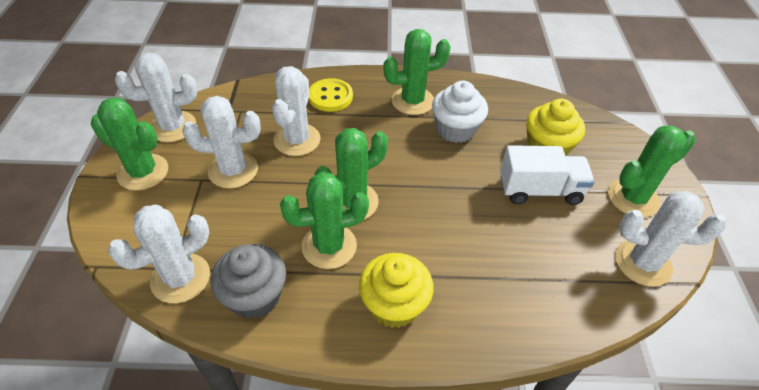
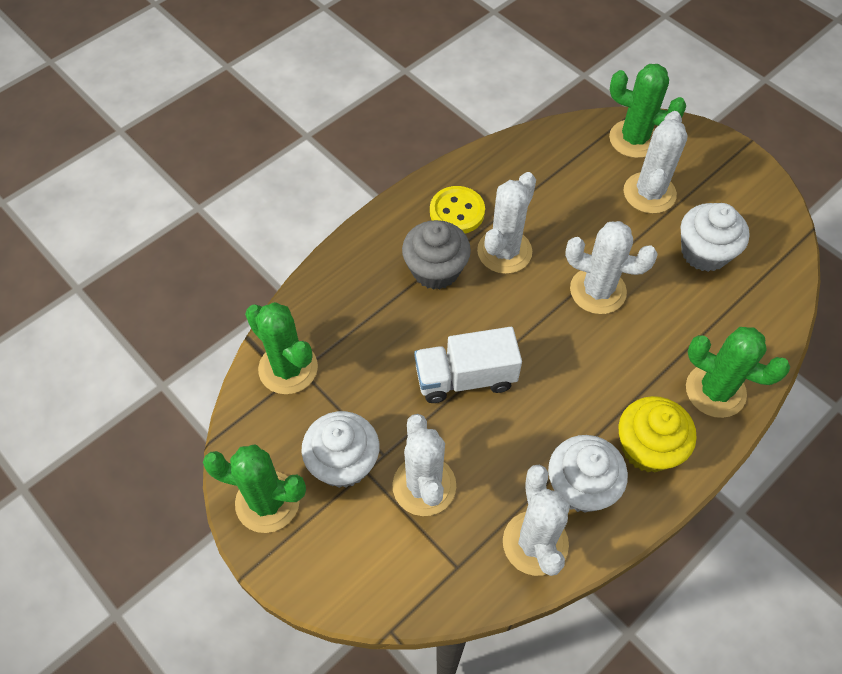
green cactus: [91,97,168,190] [280,172,369,269] [314,128,388,220] [383,29,451,115] [608,125,696,217] = 5 -> [203,444,306,533] [245,302,318,394] [609,64,686,158] [686,327,790,418] = 4
white cupcake: [432,80,488,143] = 1 -> [301,411,379,488] [548,435,628,513] [681,203,750,272] = 3
yellow cupcake: [359,253,434,328] [526,99,585,156] = 2 -> [619,396,696,472] = 1

